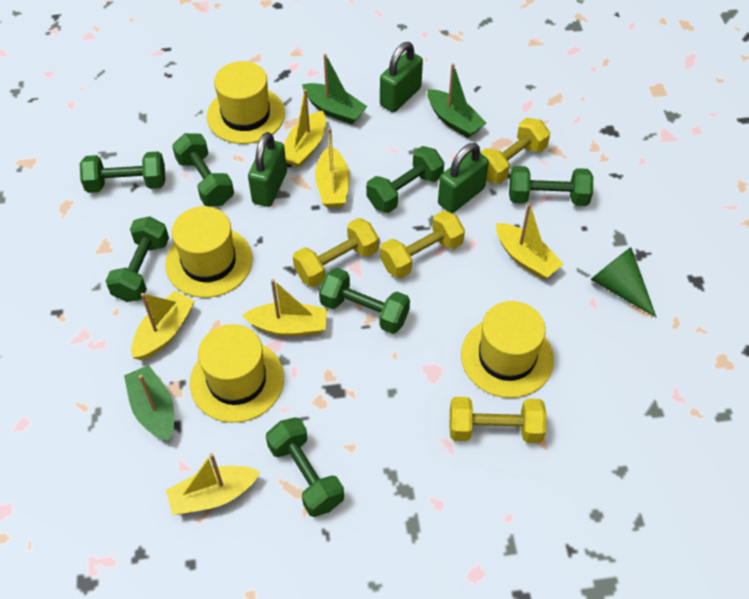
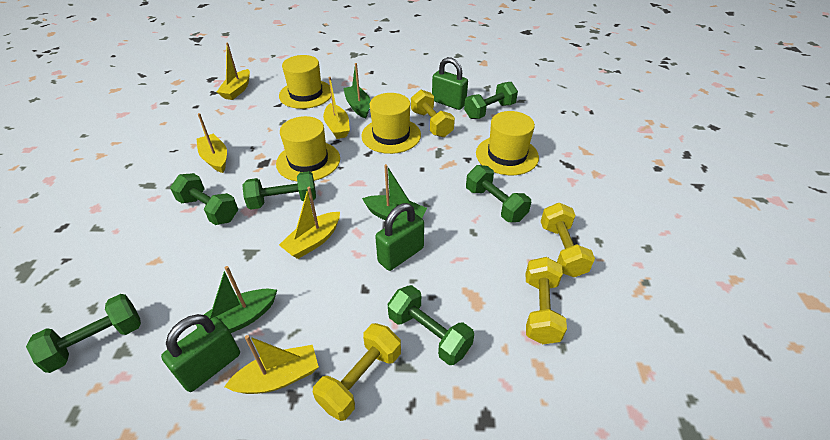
green cone: [590,247,657,318] = 1 -> none = 0
green dumbbell: [80,151,166,193] [105,216,169,302] [172,133,234,206] [266,417,344,517] [319,268,410,334] [366,146,444,213] [509,166,593,206] = 7 -> [26,294,141,373] [170,173,238,225] [242,171,316,210] [388,285,474,365] [464,82,518,119] [466,165,531,222] = 6
yellow boat: [131,291,195,360] [166,453,260,515] [242,279,327,336] [284,89,326,168] [315,128,349,208] [496,203,563,279] = 6 -> [196,113,227,173] [217,42,250,100] [224,335,319,394] [279,187,340,259] [323,77,350,139] = 5

